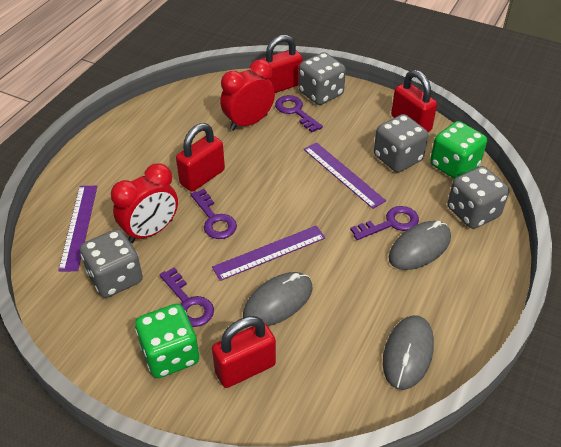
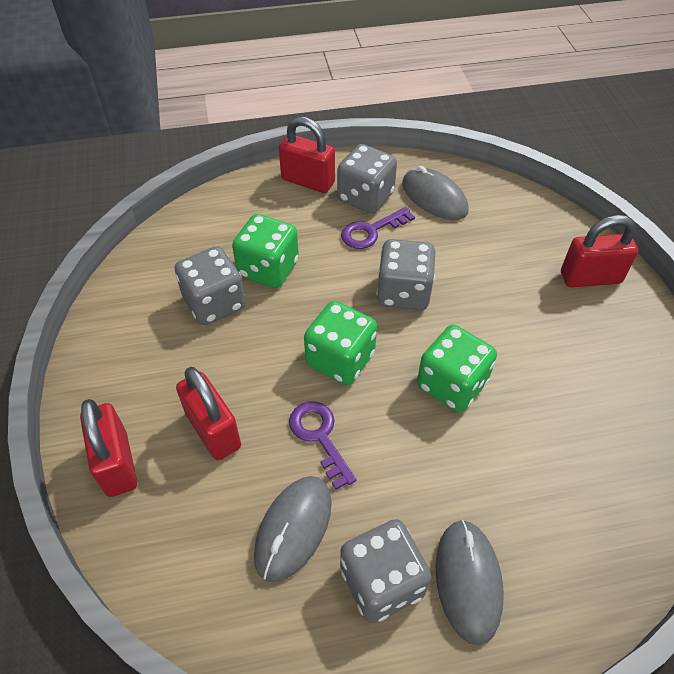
green dice: [135,304,199,378] [430,121,487,179] = 2 -> [232,214,299,288] [304,301,377,385] [417,325,497,412] = 3
purple key: [160,268,214,327] [190,189,237,239] [275,95,323,132] [350,206,419,240] = 4 -> [289,401,357,490] [341,207,415,249] = 2
purple ruler: [58,186,97,271] [212,226,326,281] [304,142,386,209] = 3 -> none = 0
red clock: [111,163,178,243] [220,59,275,131] = 2 -> none = 0

